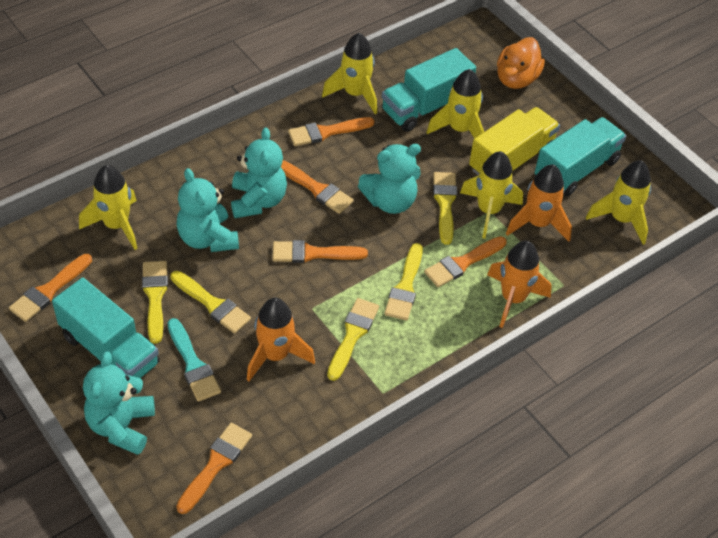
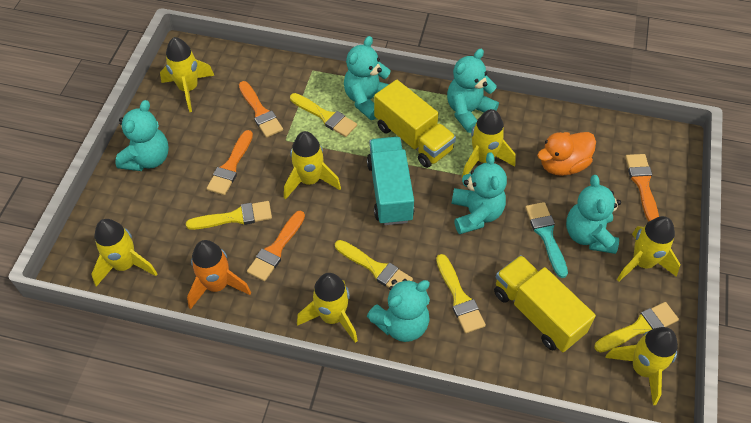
orange brush: [9,254,92,322] [176,423,252,514] [273,240,368,263] [281,160,353,214] [288,117,374,146] [424,236,507,287] = 6 -> [207,130,253,195] [239,81,283,138] [247,211,305,281] [625,154,659,222] = 4
orange rocket: [247,298,315,381] [487,241,552,328] [506,165,572,242] = 3 -> [187,240,251,309] = 1
turquoise teddy bear: [83,351,155,455] [177,168,239,252] [231,127,287,218] [358,144,421,214] = 4 -> [115,100,169,171] [344,36,391,120] [367,279,430,342] [447,49,499,133] [452,152,507,234] [566,175,621,254] = 6
turquoise truck: [52,278,160,378] [382,48,476,132] [535,117,626,196] = 3 -> [367,137,414,225] = 1
yellow rocket: [79,165,138,250] [322,33,377,114] [427,69,484,138] [460,151,523,239] [586,160,651,245] = 5 -> [91,219,157,287] [160,37,214,112] [284,131,341,200] [297,273,358,343] [462,109,516,178] [605,327,678,405] [617,216,681,282] = 7
yellow truck: [469,107,560,176] = 1 -> [374,80,456,168] [494,255,596,352] = 2

